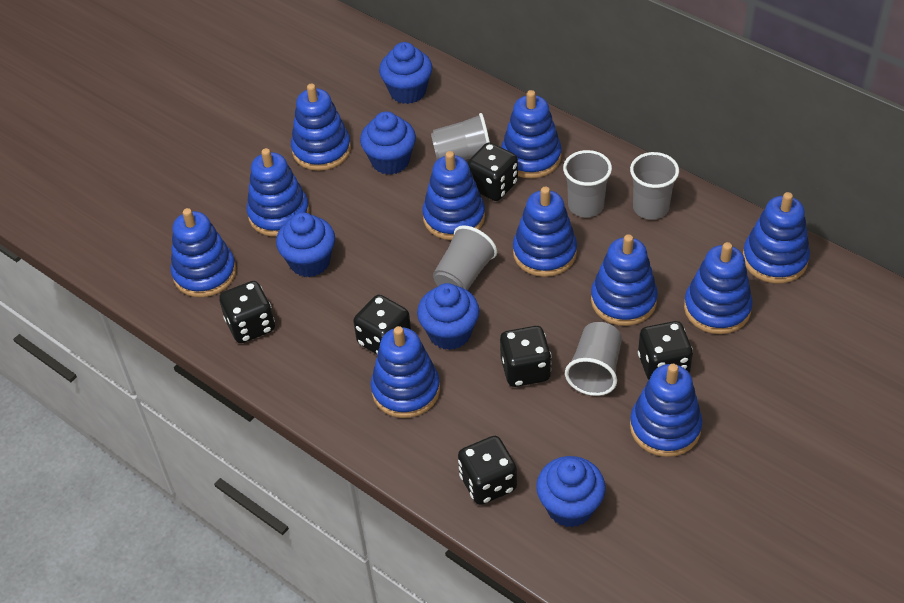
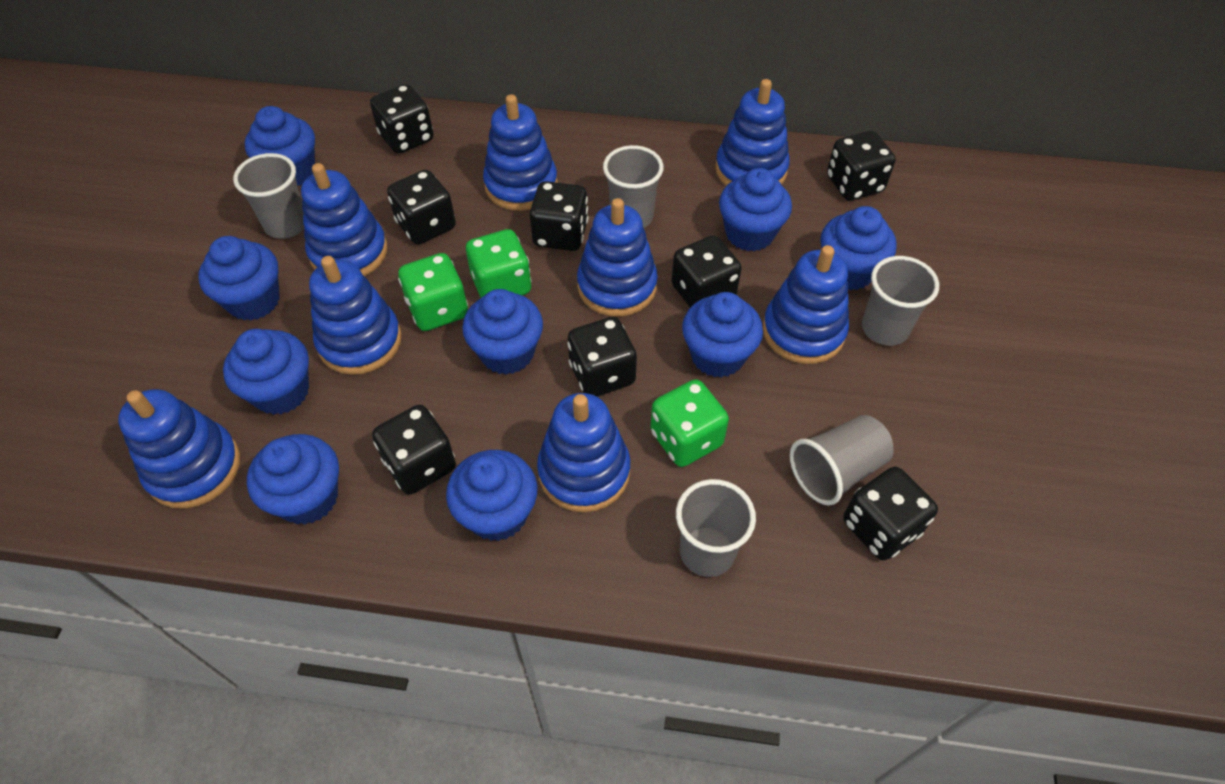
black dice: [219,281,275,343] [353,295,411,355] [458,436,517,505] [467,142,518,201] [500,326,552,387] [638,321,693,380] = 6 -> [370,84,434,154] [372,405,456,495] [387,170,456,245] [530,181,588,251] [567,317,637,397] [671,235,742,307] [827,131,895,201] [843,467,938,560] = 8
blue cupcake: [276,212,335,277] [360,111,416,175] [379,42,432,104] [417,283,480,350] [536,456,606,527] = 5 -> [198,236,280,321] [223,329,309,415] [245,106,315,186] [247,434,339,525] [446,450,538,541] [462,289,543,375] [682,292,763,378] [719,168,792,251] [820,206,897,290] = 9
blue stacking toy: [171,208,236,297] [247,148,310,237] [291,84,351,171] [371,326,440,418] [422,151,485,240] [501,90,562,178] [513,186,577,277] [591,234,658,326] [630,364,703,457] [684,242,753,334] [743,192,810,284] = 11 -> [118,389,240,509] [301,163,387,276] [309,256,401,375] [483,94,558,211] [537,393,630,512] [577,198,658,317] [715,79,790,186] [763,245,849,364] = 8
green dice: none = 0 -> [398,253,468,331] [466,229,531,298] [650,379,729,467] = 3

